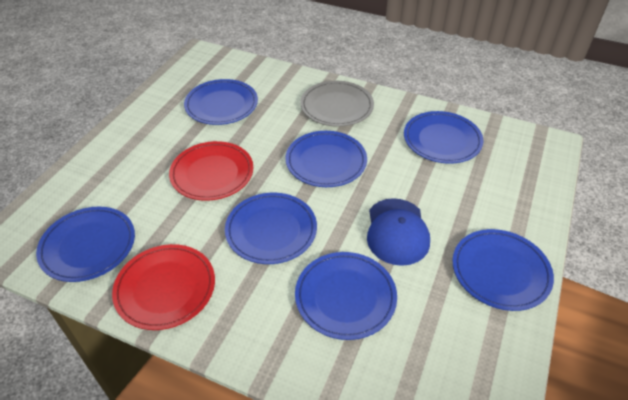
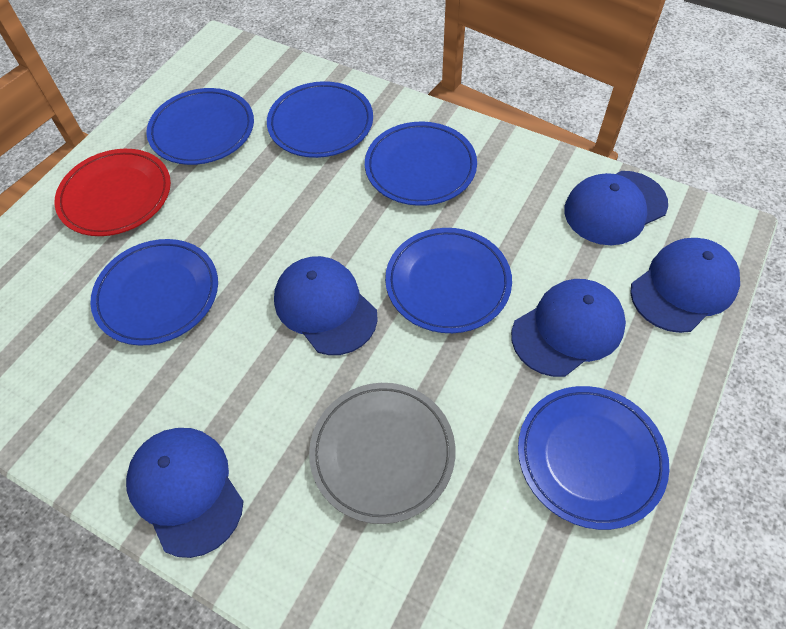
blue cap: [367,198,430,266] = 1 -> [126,428,244,558] [274,256,378,355] [511,279,626,377] [564,171,668,245] [630,238,740,333] = 5
blue plate: [36,207,135,282] [184,79,258,125] [225,193,317,264] [285,131,367,187] [295,252,397,340] [404,111,483,164] [453,229,554,311] = 7 -> [90,239,218,346] [146,88,254,165] [267,81,373,158] [365,122,477,206] [385,228,512,333] [518,386,669,530] = 6
red plate: [112,244,215,330] [169,141,253,201] = 2 -> [54,149,171,236] = 1

